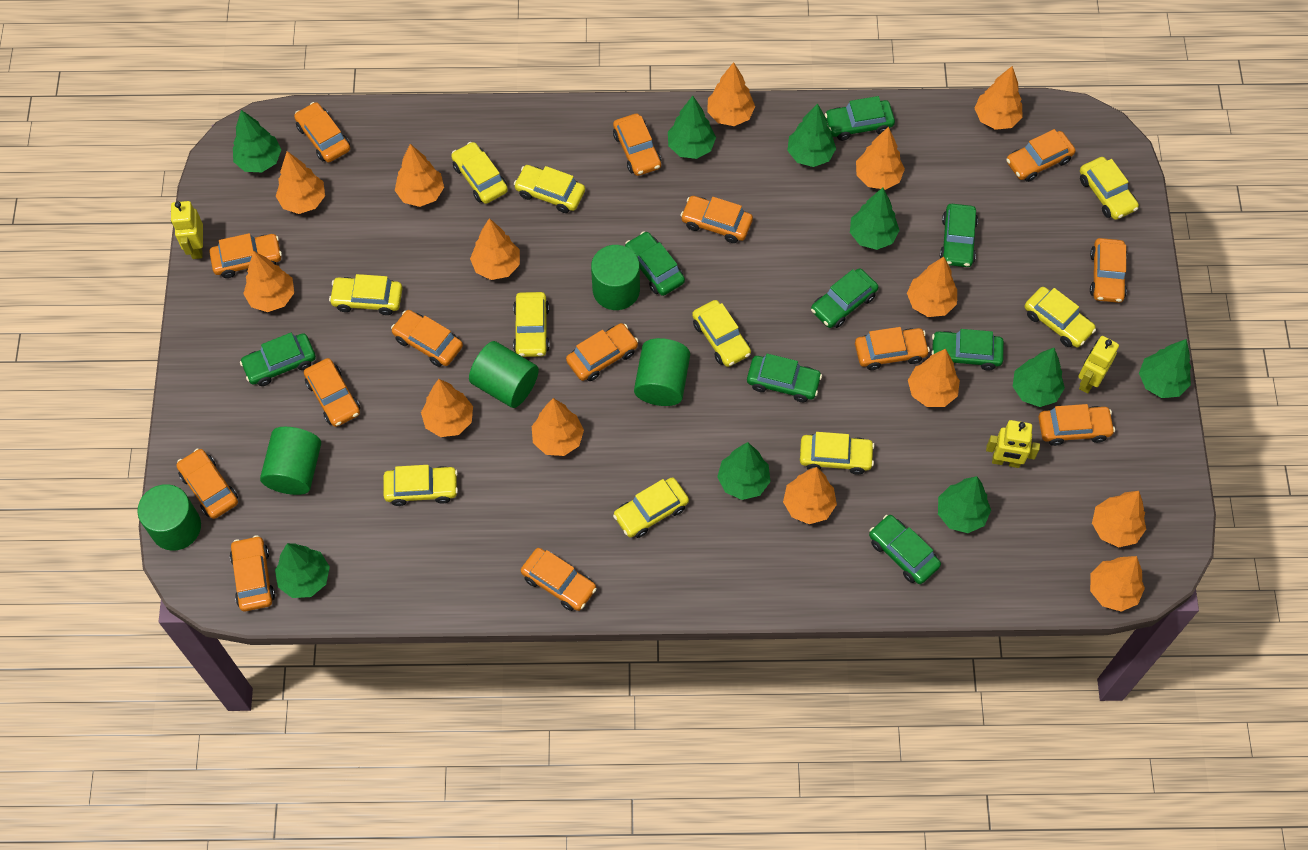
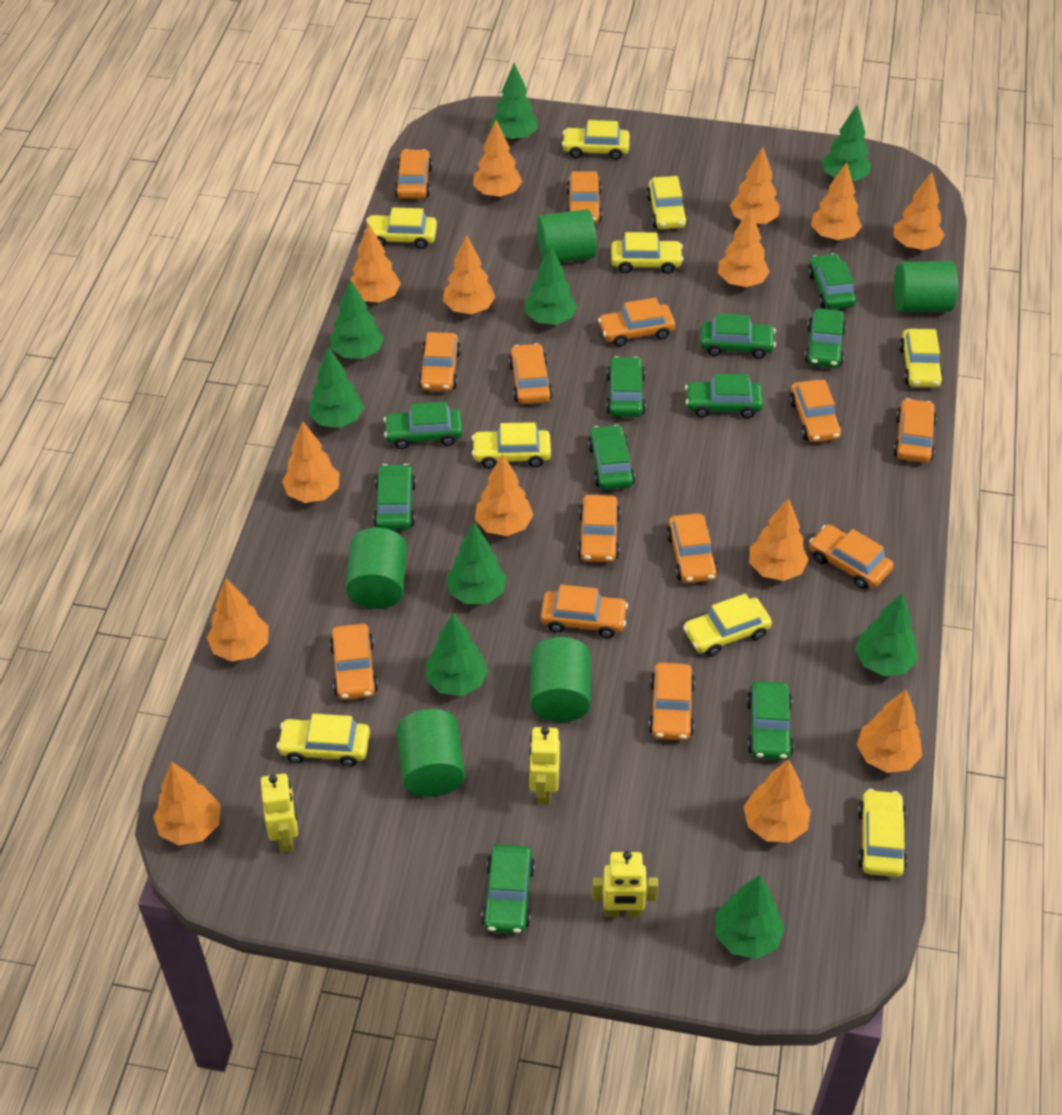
green car: [240,333,316,386] [625,231,685,296] [747,354,822,402] [811,268,878,328] [825,96,895,141] [869,515,941,584] [931,329,1004,371] [940,204,978,267] = 8 -> [373,464,416,530] [384,402,463,449] [481,844,535,934] [588,424,635,490] [606,356,646,417] [685,374,763,418] [700,314,776,359] [747,681,794,760] [805,308,846,368] [808,253,857,310] = 10
orange car: [176,449,238,519] [209,233,282,278] [230,535,275,611] [294,102,350,162] [304,358,360,427] [391,310,463,367] [521,548,597,611] [566,323,638,381] [613,114,661,176] [680,196,753,243] [855,327,930,370] [1006,129,1075,182] [1038,404,1115,446] [1090,238,1127,303] = 14 -> [330,624,378,700] [395,149,432,199] [418,332,461,391] [509,343,552,404] [541,585,628,638] [567,171,602,224] [578,495,620,562] [598,298,675,347] [649,662,695,740] [666,513,718,583] [789,380,842,442] [809,525,894,589] [893,398,937,463] = 13
yellow car: [329,274,403,315] [384,465,458,506] [451,142,508,204] [513,292,550,357] [514,165,585,213] [613,477,689,538] [692,300,751,367] [800,432,875,474] [1025,287,1096,348] [1080,157,1139,220] = 10 -> [277,714,370,767] [364,207,437,249] [472,422,551,468] [562,120,630,160] [611,232,684,274] [646,176,688,229] [683,594,772,656] [858,789,907,877] [899,329,944,387] = 9

